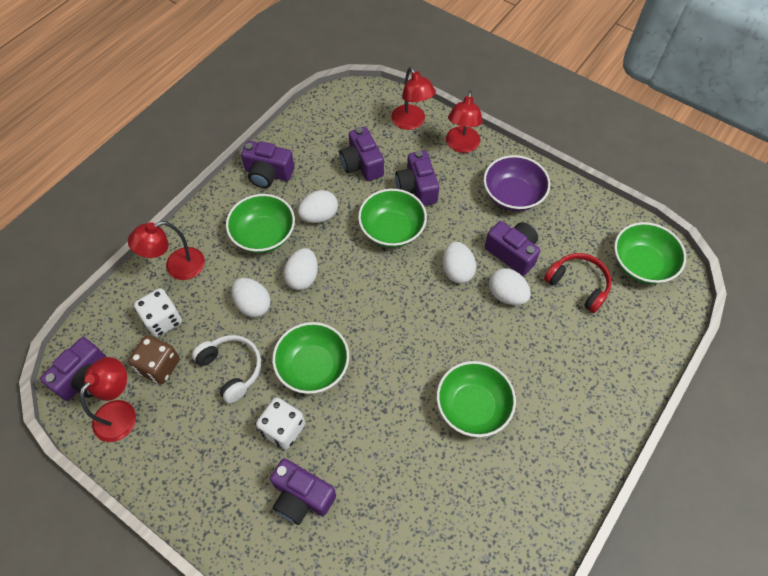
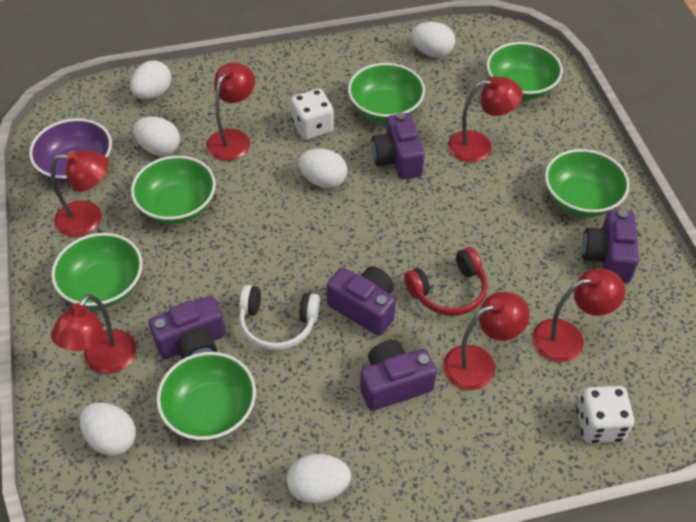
brown dice: [128,335,180,384] = 1 -> none = 0
green bowl: [226,194,295,253] [272,322,349,394] [358,189,427,247] [436,361,516,437] [614,222,686,284] = 5 -> [51,233,143,309] [131,156,216,224] [157,352,256,441] [348,63,425,122] [487,42,563,100] [545,149,630,217] = 6
purple camera: [40,337,106,401] [241,141,295,188] [270,459,336,525] [339,127,384,181] [395,150,439,206] [485,221,540,276] = 6 -> [149,296,226,359] [326,266,396,336] [360,340,437,411] [371,112,425,179] [582,209,639,283] = 5
red lamp: [80,357,136,442] [128,221,205,280] [391,67,436,130] [446,90,483,153] = 4 -> [51,150,109,237] [51,294,136,374] [206,63,255,161] [443,292,530,390] [448,76,523,162] [532,268,626,362] = 6
white egg: [231,278,271,317] [283,248,318,290] [298,190,338,223] [442,242,476,283] [489,268,531,305] = 5 -> [80,402,136,456] [130,61,171,99] [133,116,180,156] [287,454,351,504] [298,149,347,188] [411,22,455,57] = 6

